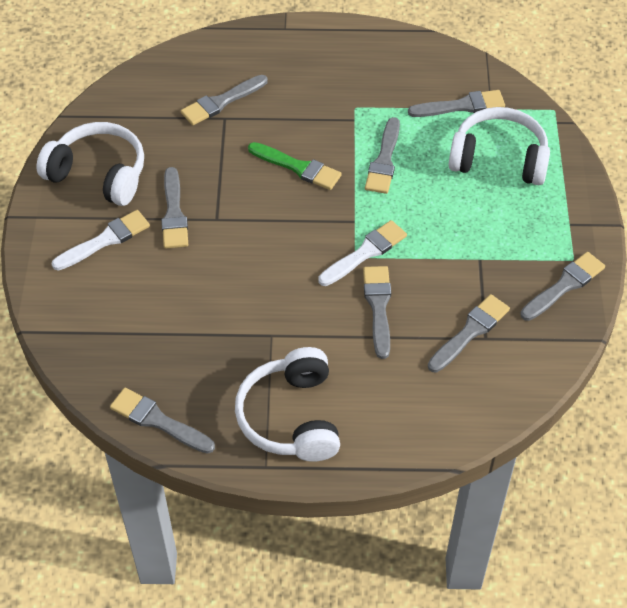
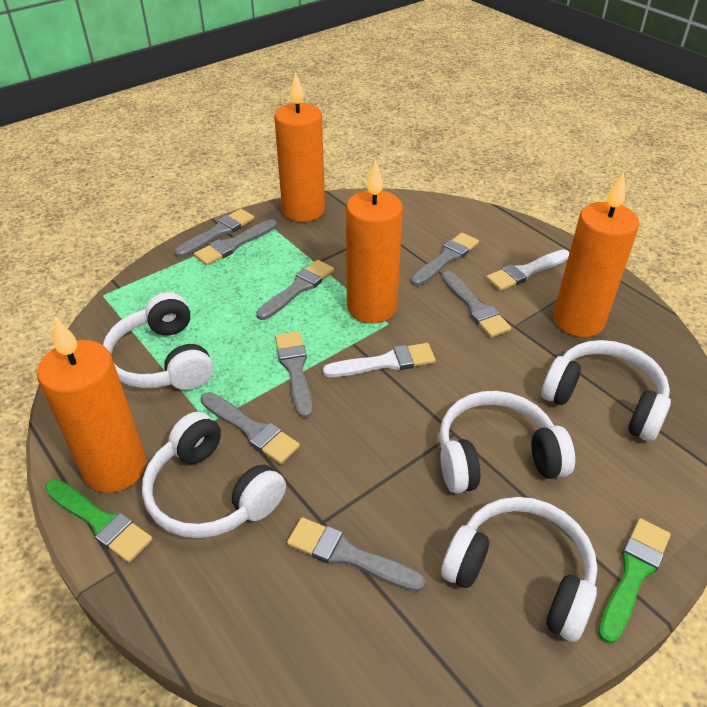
green brush: [248,142,342,190] = 1 -> [45,479,152,563] [598,518,671,644] = 2
orange candle: none = 0 -> [37,317,146,493] [274,72,325,222] [346,160,403,324] [553,172,640,337] = 4
white headphones: [37,122,144,206] [235,347,340,462] [449,107,550,185] = 3 -> [103,292,213,390] [142,412,286,538] [439,391,575,493] [441,497,598,642] [541,340,671,442] = 5

